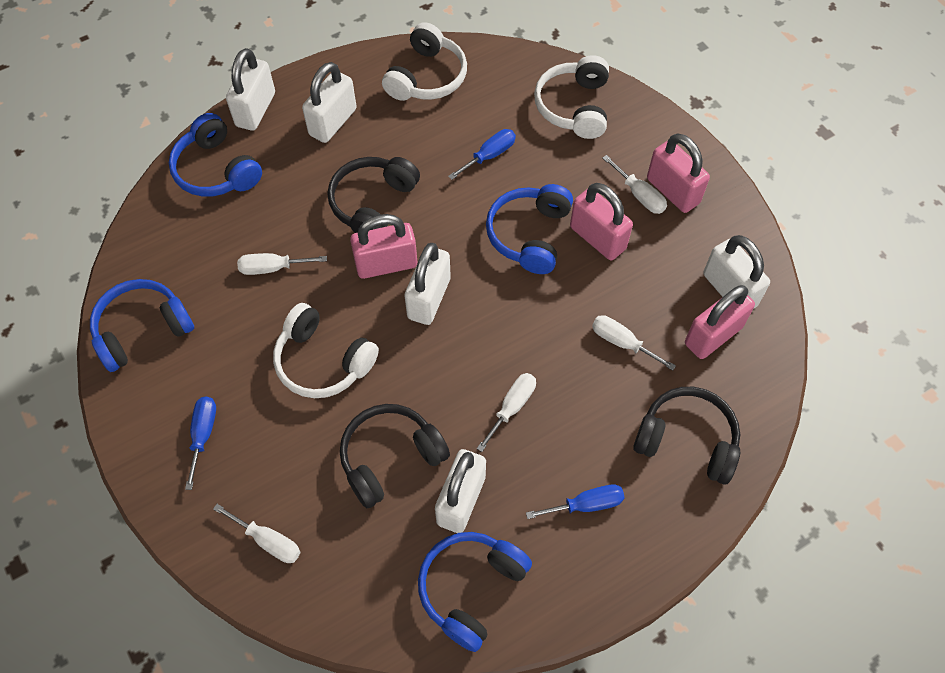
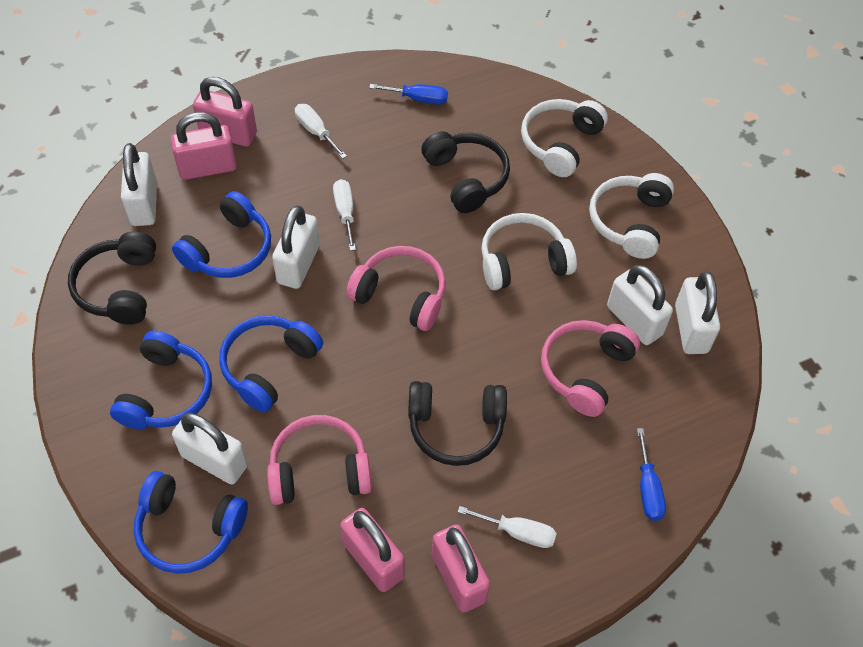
blue screwdriver: [185,396,216,490] [448,129,516,180] [526,484,625,519] = 3 -> [369,84,448,105] [637,428,666,521] = 2
pink headphones: none = 0 -> [267,415,372,505] [346,246,446,331] [541,320,640,417] = 3
white screwdriver: [213,504,301,563] [237,253,327,275] [477,373,536,452] [592,315,676,371] [602,155,667,214] = 5 -> [295,104,347,159] [333,179,356,251] [458,506,557,548] = 3

